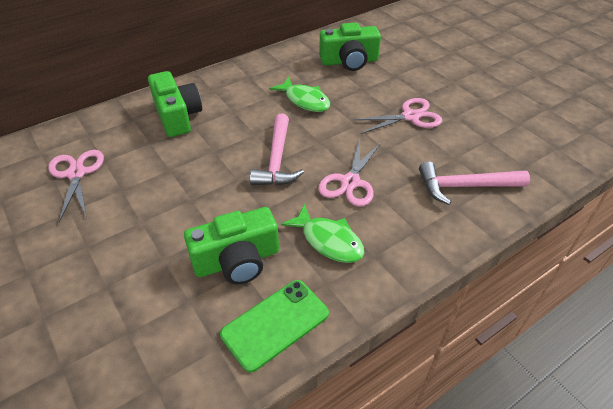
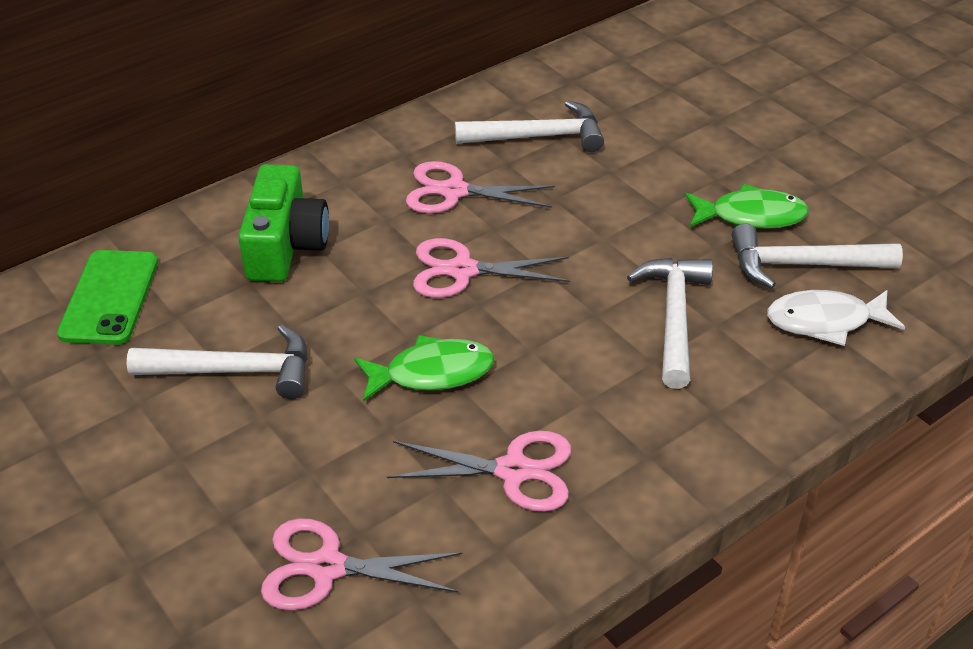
green camera: [148,71,202,137] [184,207,279,284] [319,23,381,71] = 3 -> [238,164,329,282] = 1
pink hammer: [250,113,304,185] [419,161,530,205] = 2 -> none = 0
pink scissors: [48,150,104,223] [318,138,381,207] [353,98,442,134] = 3 -> [261,518,462,611] [387,431,571,512] [406,161,555,214] [413,238,570,298] = 4
white fish: none = 0 -> [767,290,905,346] = 1
white hammer: none = 0 -> [127,324,308,399] [455,101,604,152] [627,258,713,389] [732,224,903,289] = 4

